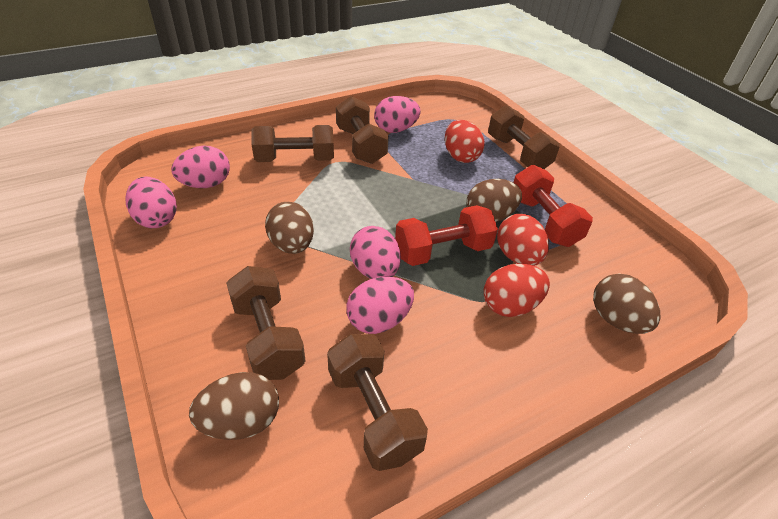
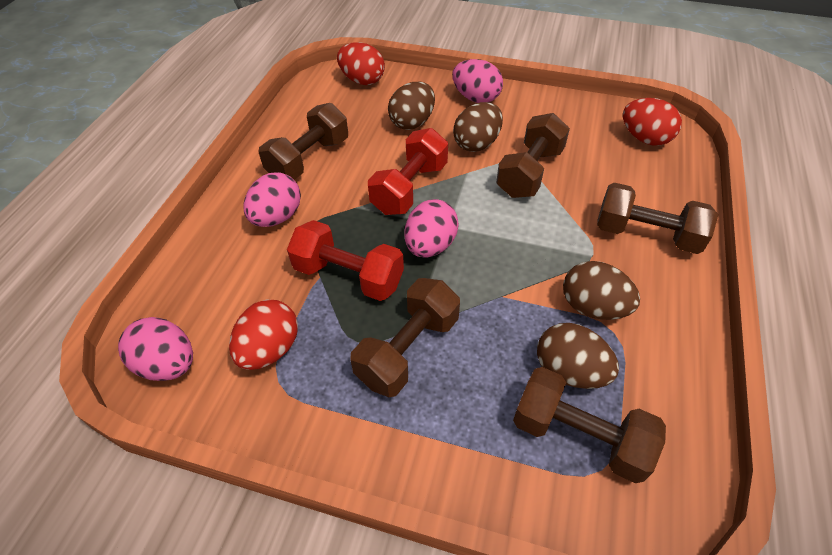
pink egg: [126,176,177,228] [171,146,230,188] [347,276,414,334] [350,226,401,279] [374,96,421,133] = 5 -> [118,317,193,381] [243,172,301,227] [404,199,459,257] [452,59,503,103] = 4

